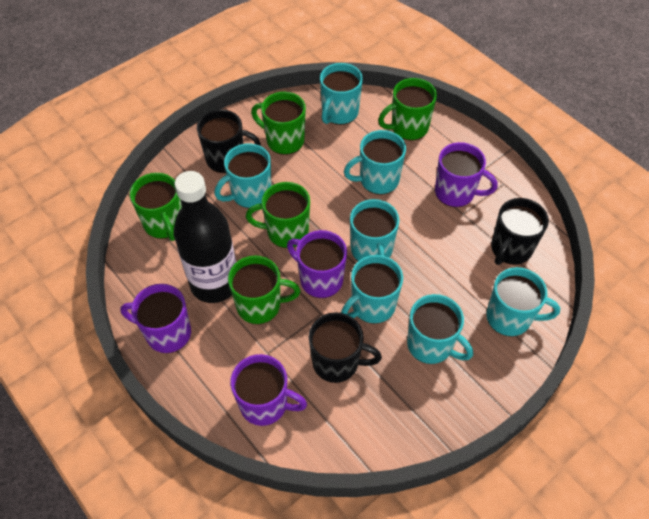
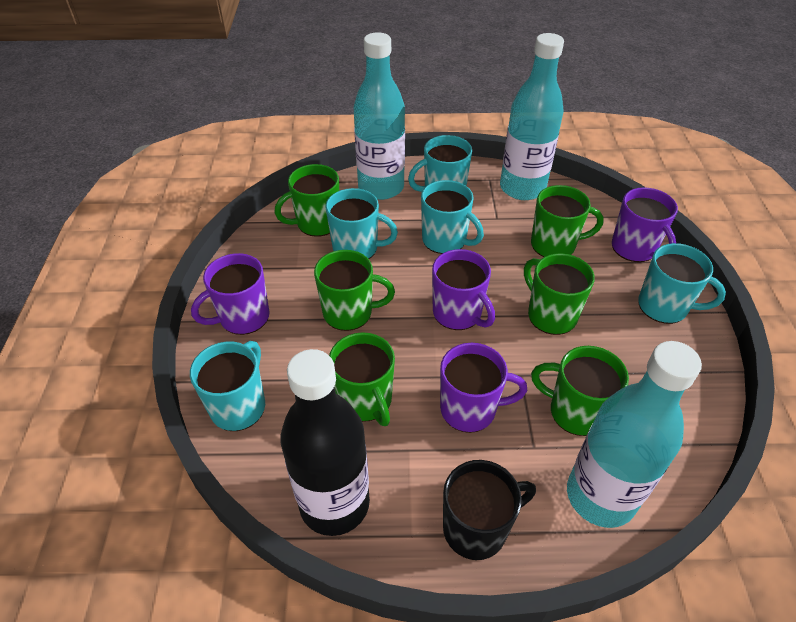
black mug: [197,109,261,173] [309,312,382,383] [491,198,549,265] = 3 -> [443,460,536,560] = 1
green mug: [130,173,182,241] [228,256,301,324] [246,182,310,248] [251,92,306,155] [378,78,437,141] = 5 -> [275,164,339,237] [314,250,395,331] [329,332,395,426] [524,253,595,335] [531,185,604,257] [531,346,629,436] = 6
turquoise bottle: none = 0 -> [353,32,405,200] [500,33,564,200] [567,341,702,528] = 3
turquoise mug: [214,143,271,208] [320,63,363,125] [341,255,403,324] [344,130,406,195] [350,199,399,261] [407,294,473,364] [486,267,560,337] = 7 -> [190,341,265,431] [325,188,398,259] [408,135,472,192] [421,180,484,254] [638,243,726,324] = 5

